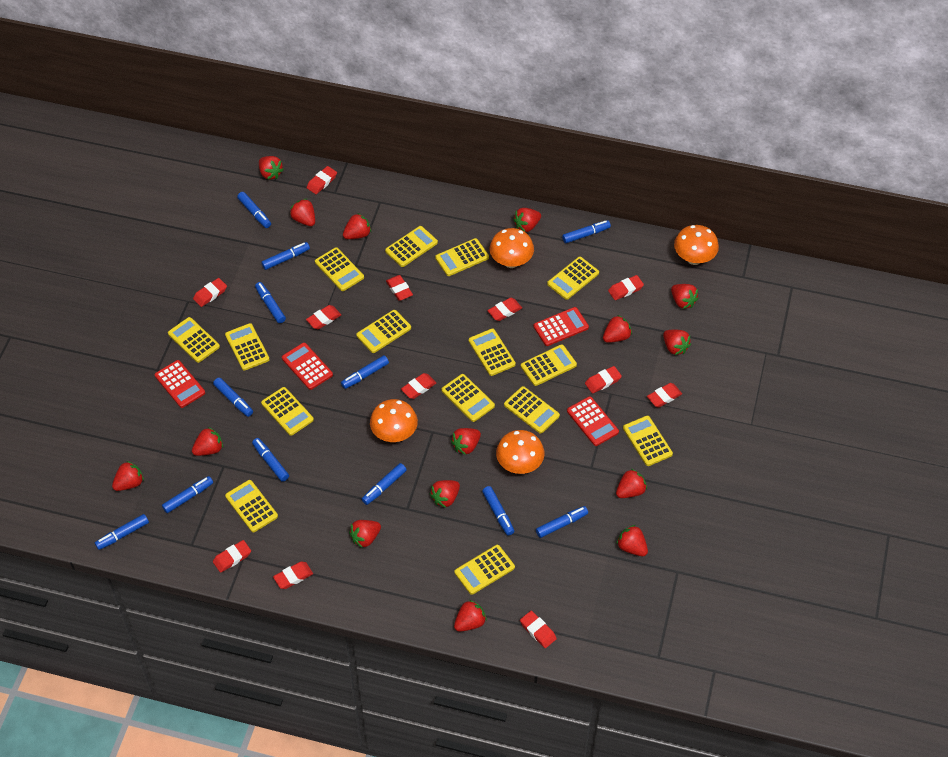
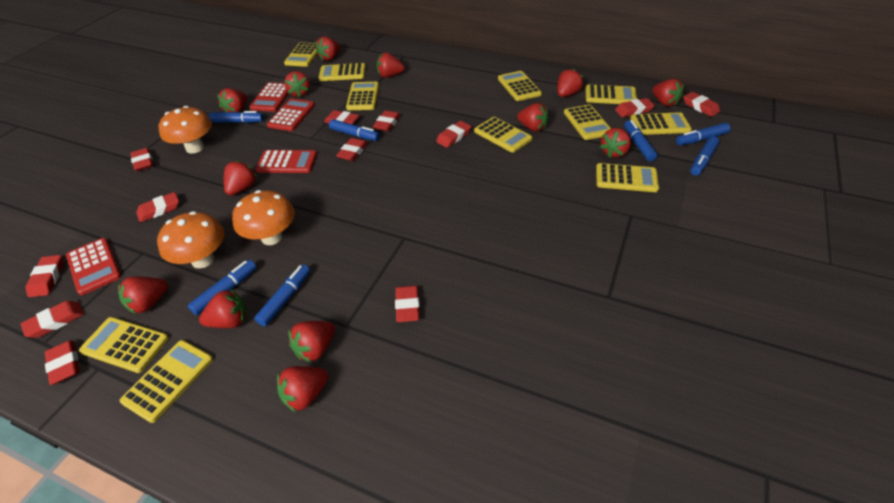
blue marker: [95,514,149,550] [162,476,213,513] [213,378,253,417] [237,192,271,228] [252,438,289,482] [255,282,286,323] [261,242,310,270] [341,355,389,389] [362,463,407,505] [482,486,514,536] [536,506,588,538] [562,220,611,243] = 12 -> [188,260,257,315] [209,111,264,123] [254,264,311,327] [329,119,380,141] [624,120,657,161] [676,123,731,145] [691,136,719,176] = 7
orange mushroom: [370,399,418,442] [490,228,534,268] [496,430,545,474] [674,225,719,265] = 4 -> [157,211,224,269] [159,106,212,153] [232,190,295,245] = 3
red strawberry: [112,461,144,491] [192,427,223,456] [259,156,284,180] [290,199,315,226] [343,213,371,239] [349,520,381,548] [430,480,460,508] [451,428,481,455] [454,600,487,632] [513,208,541,232] [603,315,632,343] [616,469,647,498] [616,525,648,556] [663,330,691,355] [671,284,699,309] = 15 -> [118,277,168,314] [199,289,247,328] [217,88,247,112] [224,160,257,195] [277,366,328,413] [284,71,310,97] [288,321,335,362] [315,37,340,61] [376,53,405,78] [517,103,549,131] [557,68,583,97] [600,128,631,158] [652,79,684,106] = 13
yellow calculator: [168,317,220,363] [225,323,270,371] [225,480,278,532] [261,387,314,436] [315,247,364,291] [356,310,411,353] [385,226,438,267] [435,238,489,276] [441,374,495,422] [455,545,515,595] [469,329,516,376] [504,386,560,434] [521,344,577,386] [547,257,599,300] [623,416,673,466] = 15 -> [79,317,169,373] [119,340,213,423] [284,43,317,67] [319,63,366,81] [346,82,379,110] [474,117,532,153] [498,71,542,101] [564,104,611,140] [586,84,637,104] [596,163,659,192] [630,112,692,135] = 11

